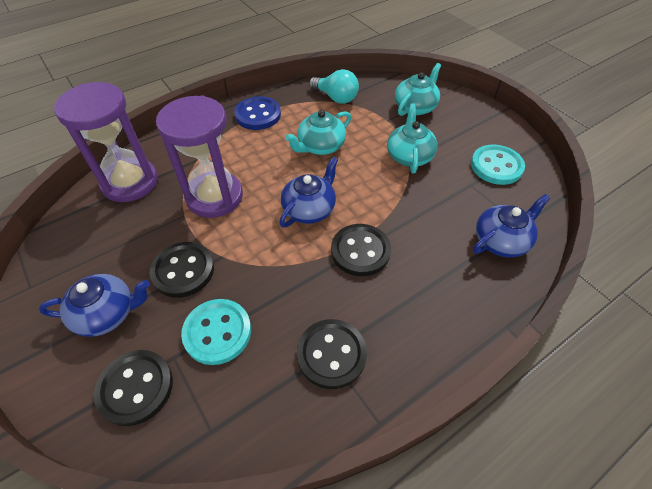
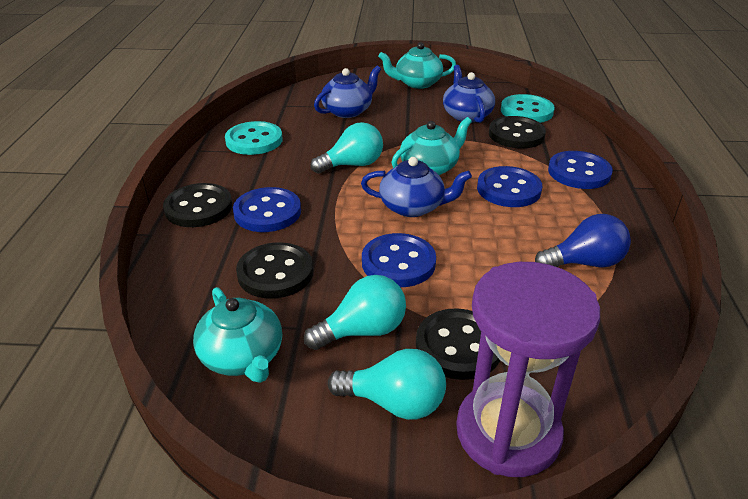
blue button: [234,96,281,130] = 1 -> [233,187,301,232] [362,233,436,287] [477,166,542,207] [548,151,613,189] = 4
blue light bulb: none = 0 -> [535,214,631,268] = 1
purple hourglass: [54,82,158,202] [156,95,243,218] = 2 -> [456,262,600,477] = 1
turquoise light bulb: [309,69,359,104] = 1 -> [304,275,406,350] [310,122,383,173] [327,349,446,420] = 3

